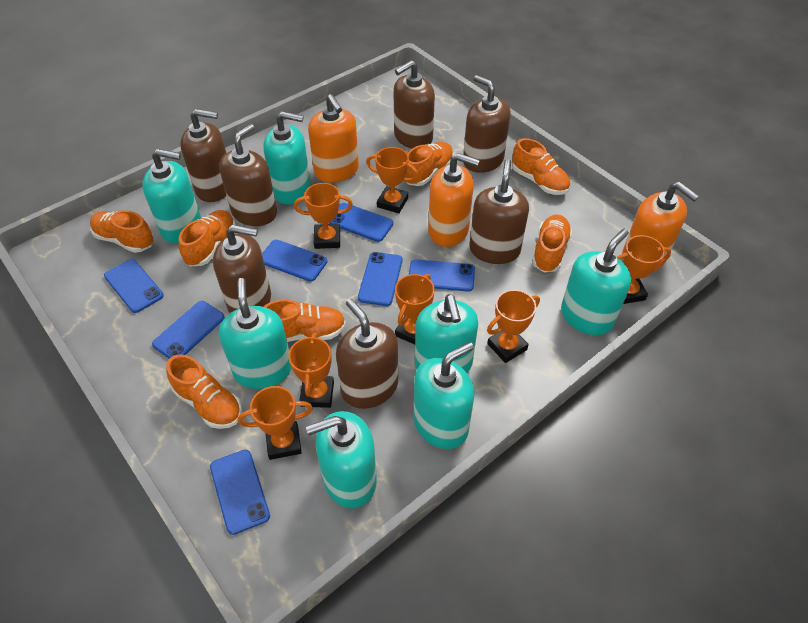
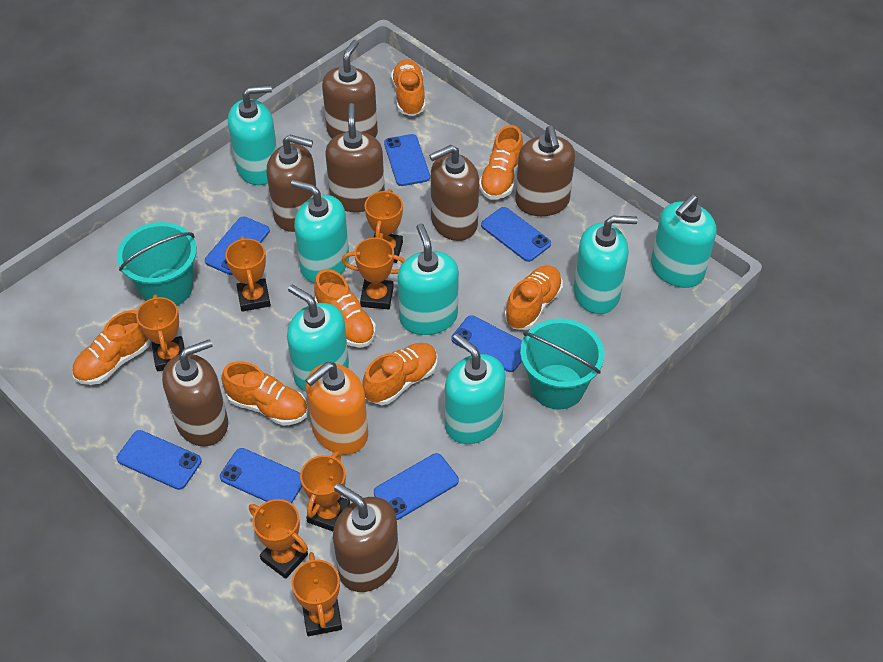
orange soap dispenser: [308,94,359,182] [428,153,480,247] [622,182,699,272] = 3 -> [305,362,368,455] = 1
turquoise bucket: none = 0 -> [117,222,197,306] [520,318,604,410] = 2

